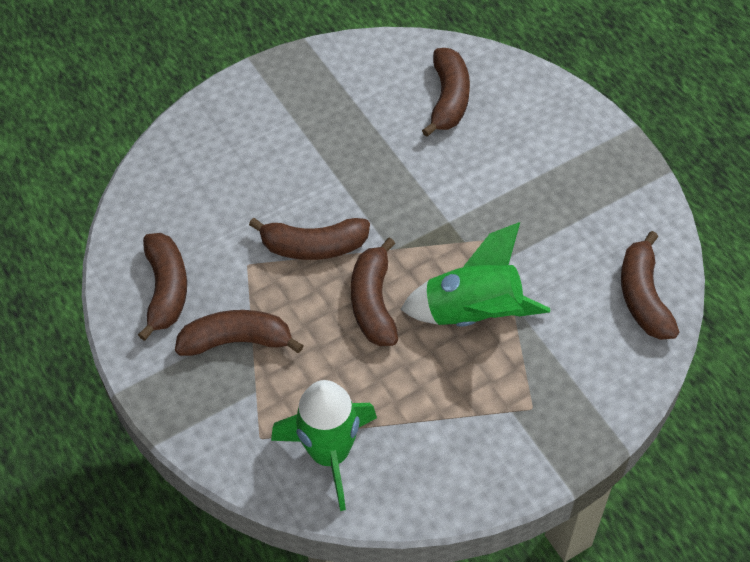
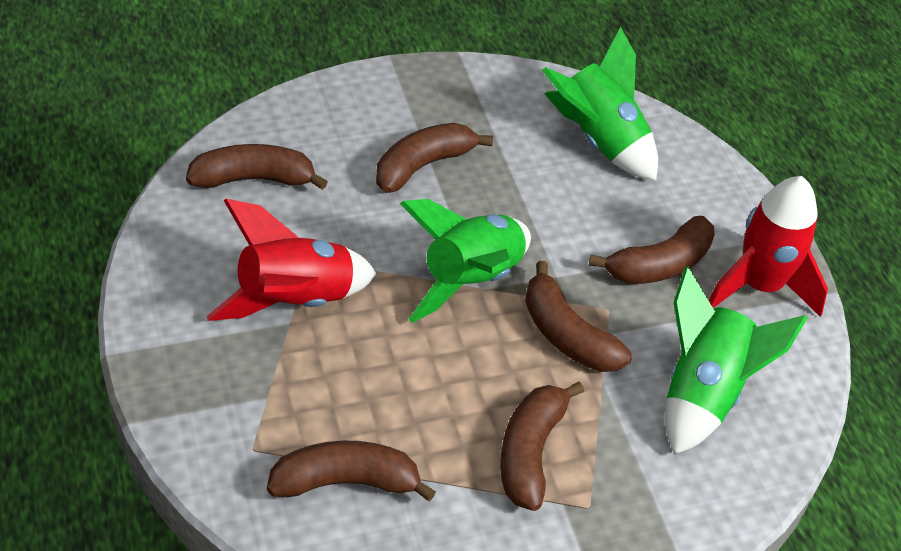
green rocket: [271,380,377,511] [400,222,550,327] = 2 -> [400,199,531,323] [542,27,658,180] [665,267,807,455] = 3
red rocket: none = 0 -> [206,199,377,321] [709,176,828,317] = 2

